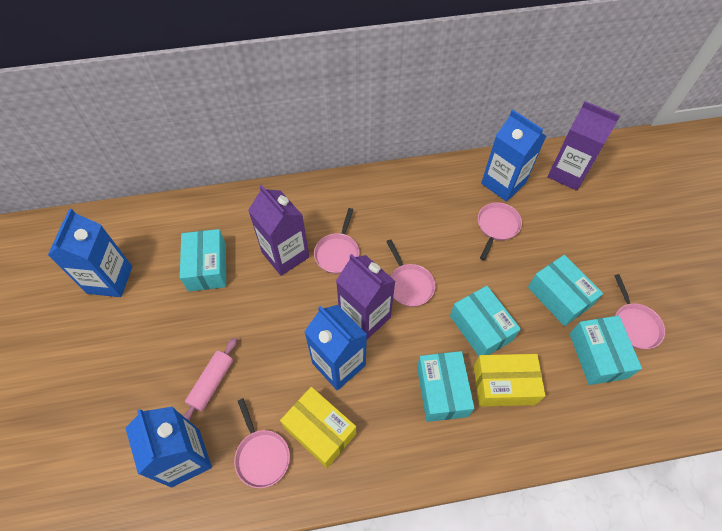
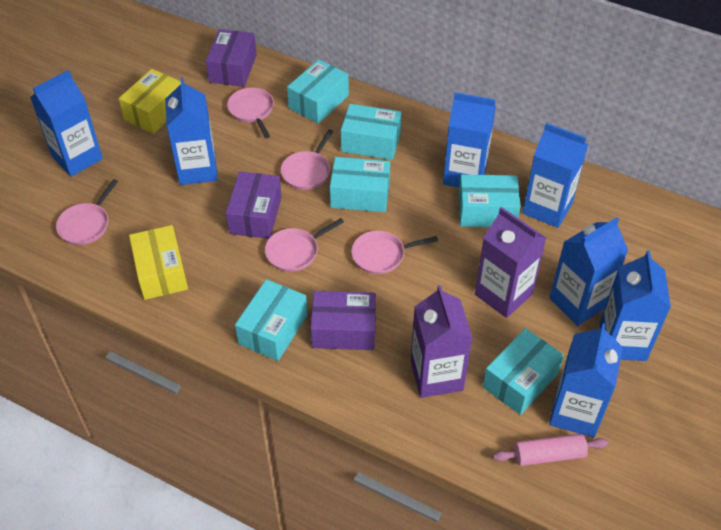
blue carton: [48,209,132,297] [126,407,212,488] [305,305,367,391] [481,110,546,202] = 4 -> [30,70,103,177] [165,78,218,185] [443,92,496,188] [522,123,588,228] [549,217,628,326] [549,323,623,438] [600,250,671,361] = 7
purple box: none = 0 -> [206,29,257,87] [226,171,282,239] [310,291,376,350] = 3
purple carton: [248,185,309,276] [336,254,396,339] [547,101,620,191] = 3 -> [410,285,473,398] [475,207,546,318] = 2
turquoise box: [180,229,226,291] [417,351,475,422] [450,286,521,356] [528,255,603,326] [569,316,642,385] = 5 -> [235,279,308,361] [287,59,349,124] [330,157,390,212] [341,104,401,160] [458,174,521,227] [483,328,564,415] = 6

